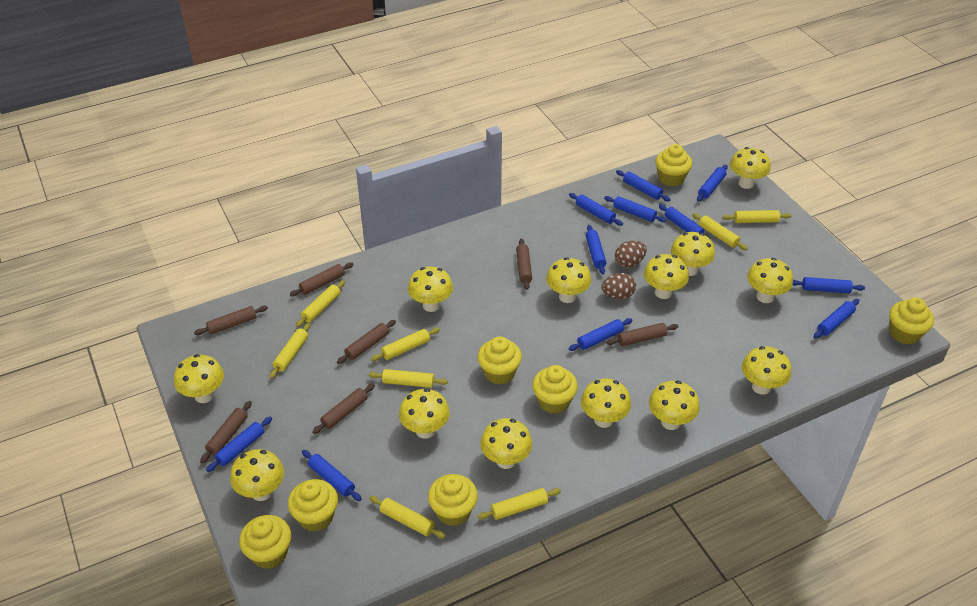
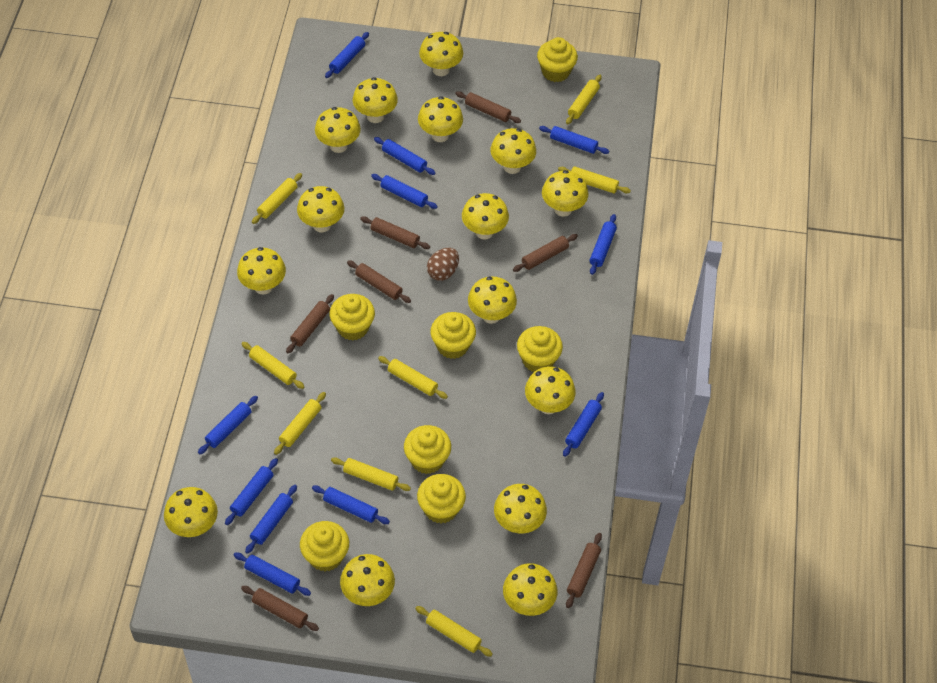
brown egg: [601,273,636,299] [615,241,647,268] = 2 -> [427,248,459,281] = 1
yellow mushroom: [174,354,224,403] [230,449,284,501] [399,388,450,439] [408,267,453,312] [480,418,532,469] [546,257,591,303] [581,378,631,428] [644,254,689,299] [649,381,700,430] [671,232,715,276] [730,147,771,189] [742,346,791,395] [747,258,793,303] = 13 -> [164,487,218,537] [237,247,286,294] [297,186,344,232] [315,107,361,153] [340,554,395,606] [353,77,398,123] [418,96,463,142] [419,32,463,76] [462,193,509,240] [468,276,517,324] [491,128,536,174] [494,484,547,533] [503,563,557,616] [525,366,575,414] [542,170,588,217] = 15

